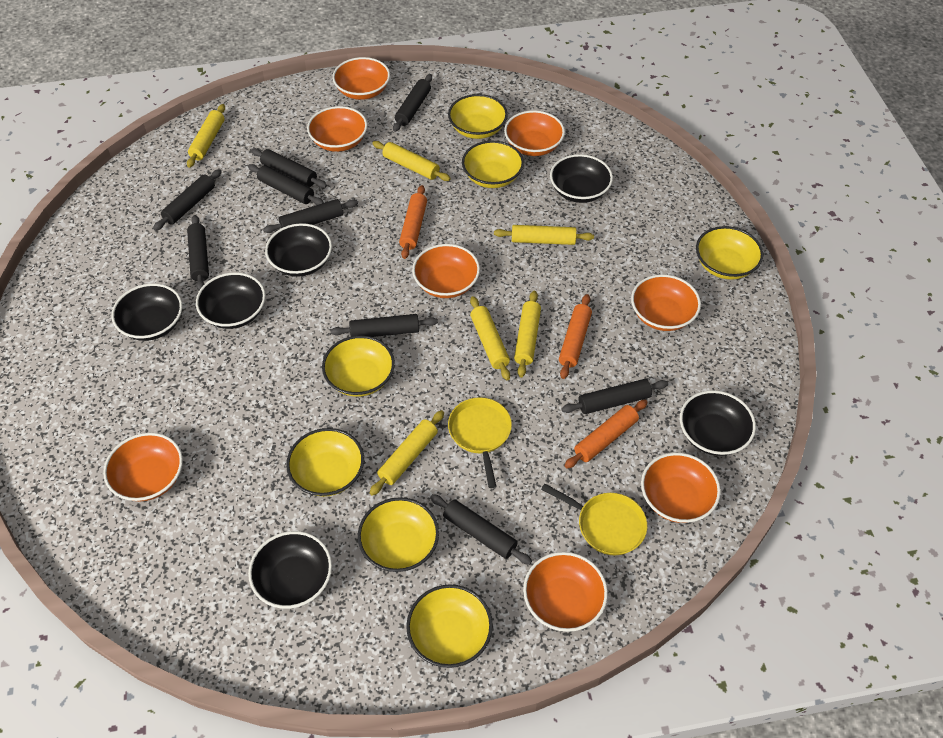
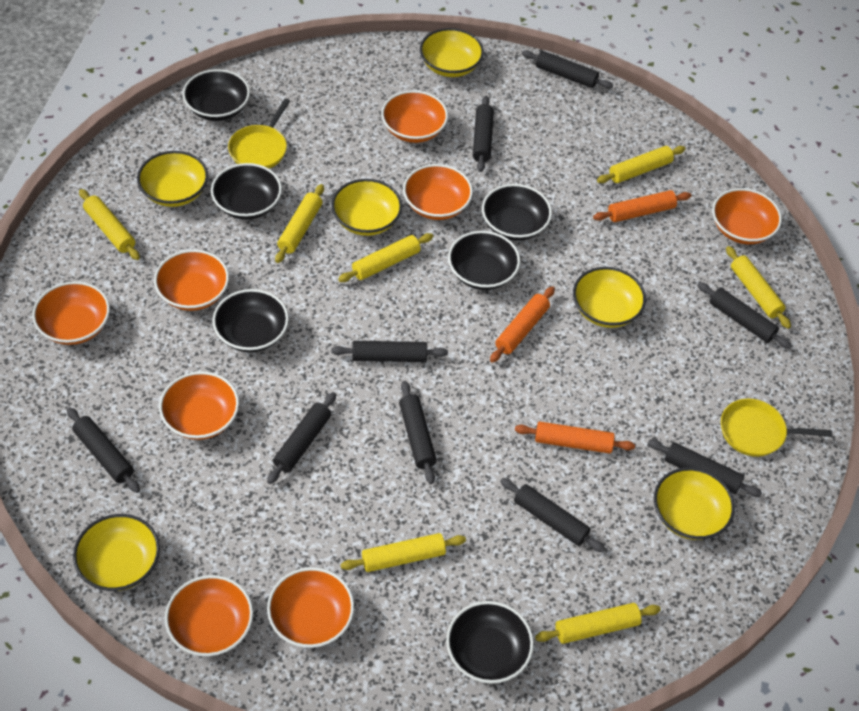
yellow bowl: [286,428,364,497] [322,335,395,397] [358,497,439,572] [406,584,493,668] [448,94,508,139] [462,141,524,188] [696,226,763,280] = 7 -> [73,514,160,591] [137,151,208,207] [331,179,402,236] [420,28,484,77] [573,267,646,328] [654,467,735,540] = 6
yellow rolling pin: [187,104,225,168] [370,410,444,496] [372,141,451,181] [470,296,510,380] [494,225,594,245] [514,291,541,377] = 6 -> [79,189,140,260] [275,184,324,263] [338,233,433,282] [341,533,466,572] [535,603,661,644] [597,146,686,183] [726,246,791,329] = 7

